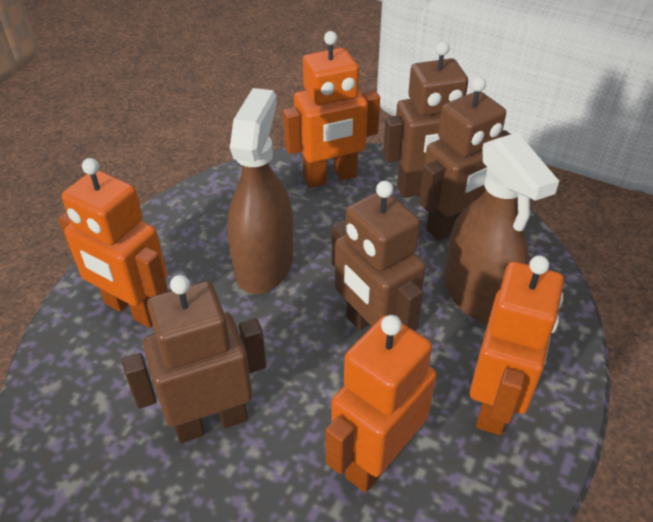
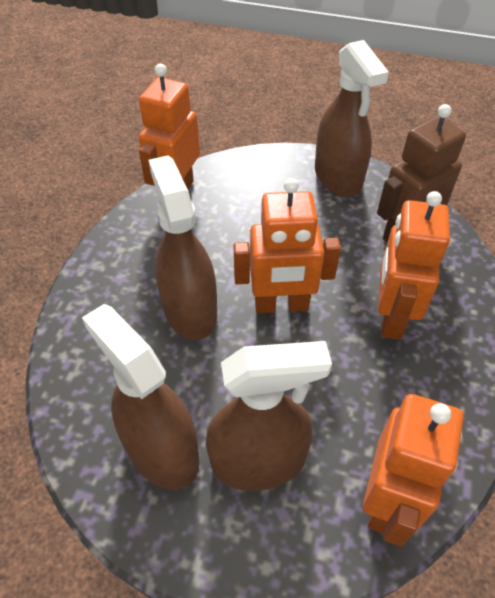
brown robot: [122,275,266,443] [332,181,426,331] [383,41,468,198] [419,77,510,241] = 4 -> [377,104,466,242] = 1
brown spray bottle: [227,88,293,294] [445,132,559,325] = 2 -> [82,304,200,490] [149,155,217,340] [206,341,332,491] [315,40,389,197] = 4

